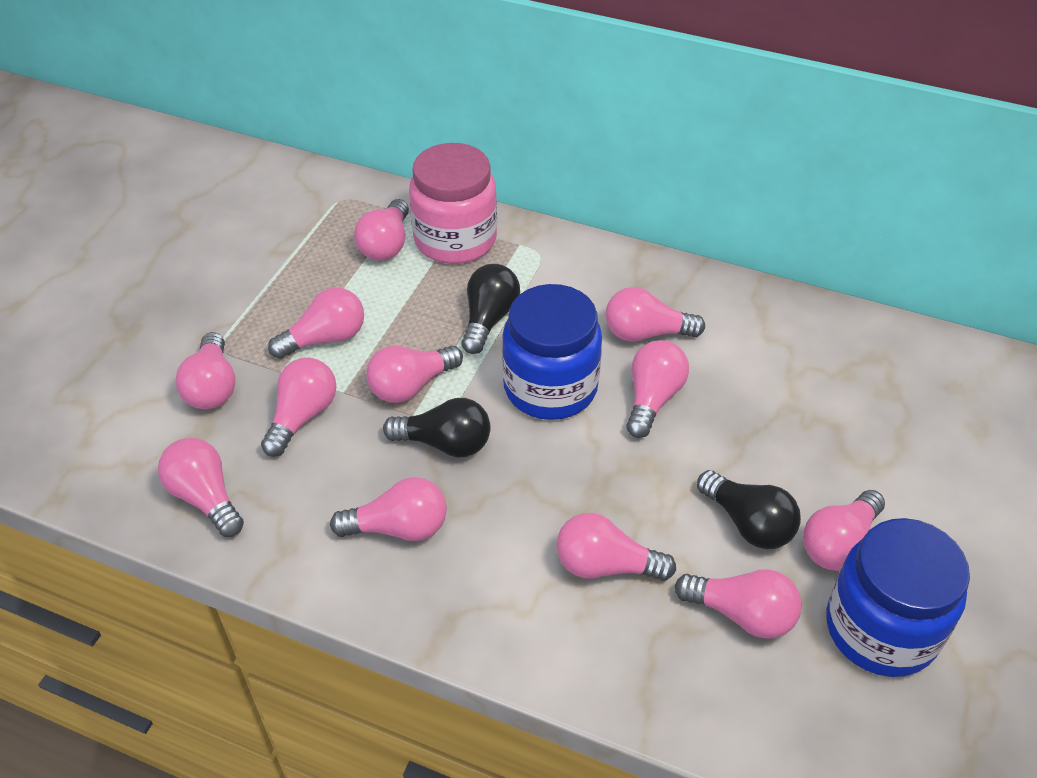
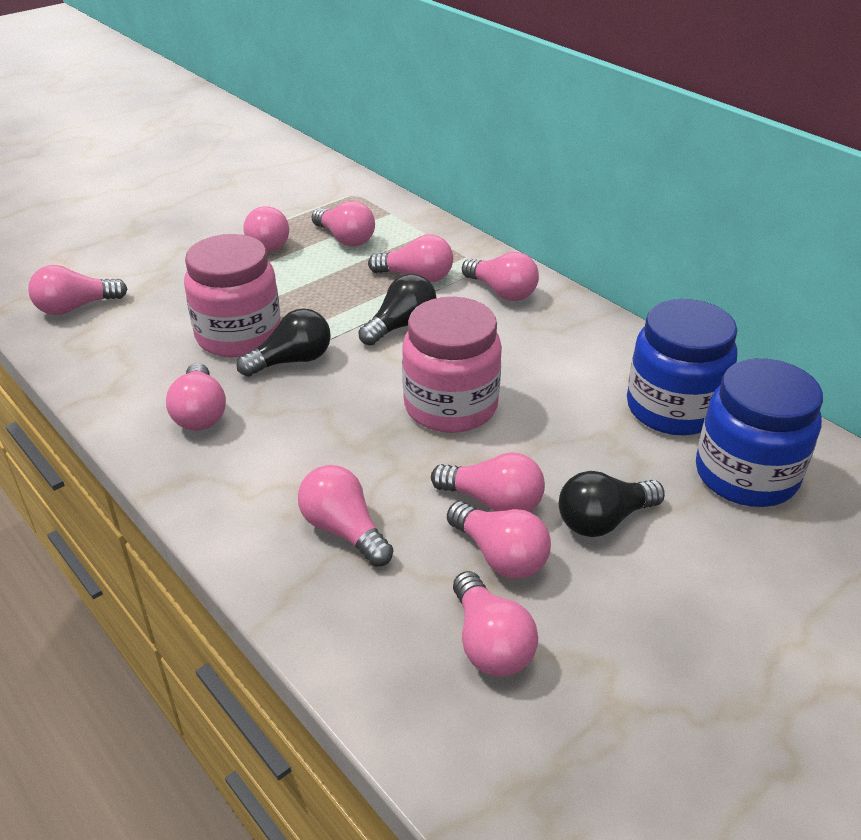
pink jar: [409,143,497,264] = 1 -> [184,234,281,357] [402,297,502,433] = 2
pink light bulb: [158,438,244,537] [175,332,236,409] [261,358,337,457] [268,287,364,359] [330,477,447,541] [354,199,409,261] [366,346,463,403] [556,513,676,581] [606,287,705,342] [626,340,689,438] [675,569,802,639] [803,490,885,571] = 12 -> [28,265,127,315] [166,363,226,431] [243,206,289,252] [298,465,393,567] [311,201,375,247] [368,234,453,282] [431,452,545,512] [447,501,551,579] [453,571,538,677] [462,252,539,301] = 10

